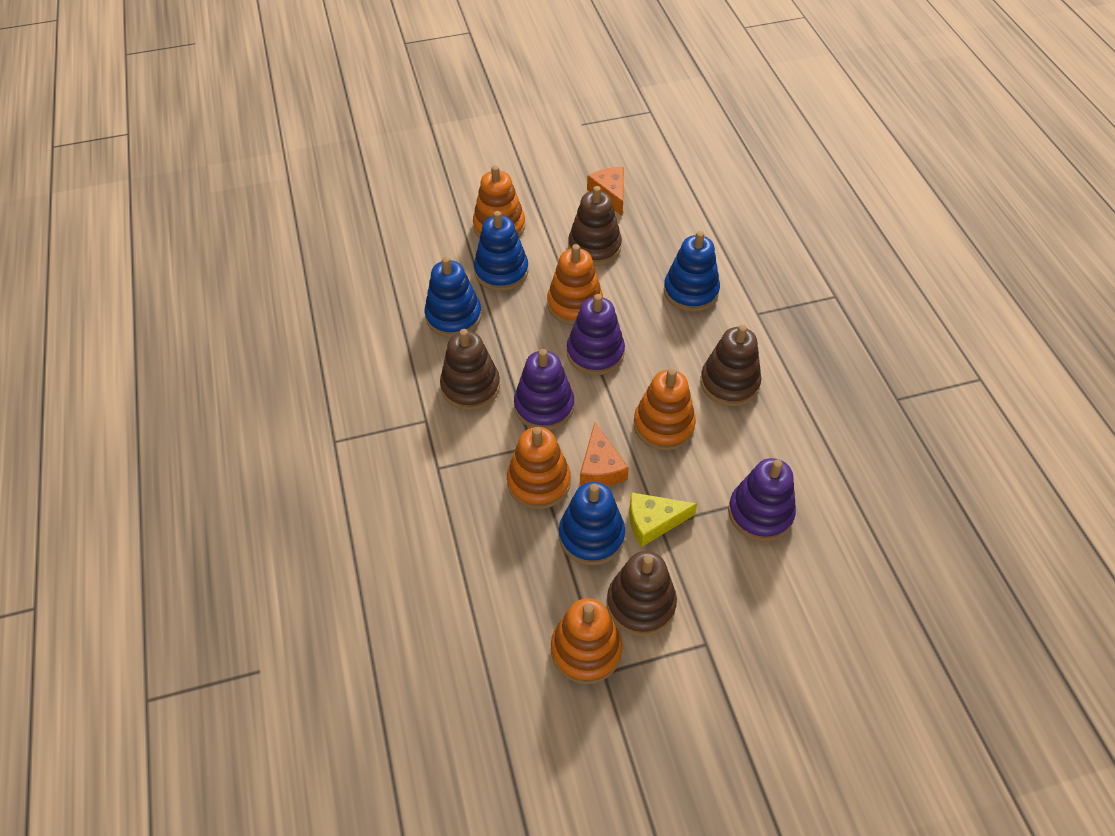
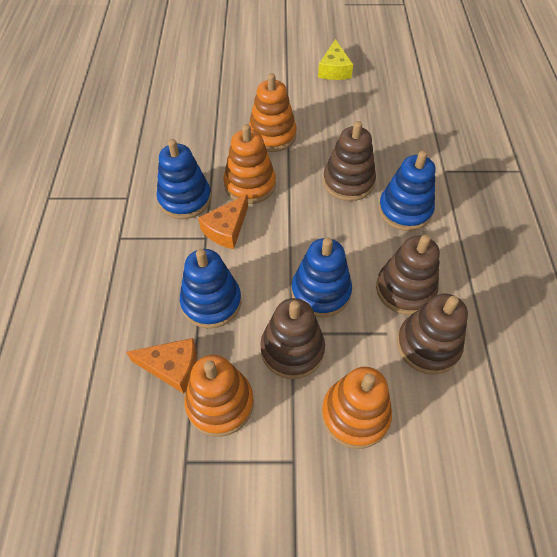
orange stacking toy: [473,165,525,238] [507,427,571,509] [547,244,603,325] [551,598,623,684] [634,369,696,450] = 5 -> [184,355,254,437] [224,124,276,204] [249,73,297,152] [322,367,392,449] = 4
purple stacking toy: [514,349,574,430] [567,294,625,375] [728,458,796,541] = 3 -> none = 0

